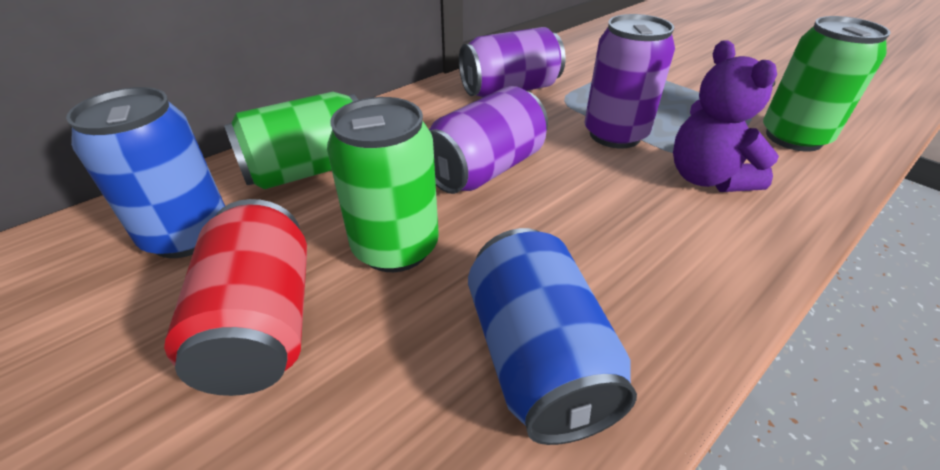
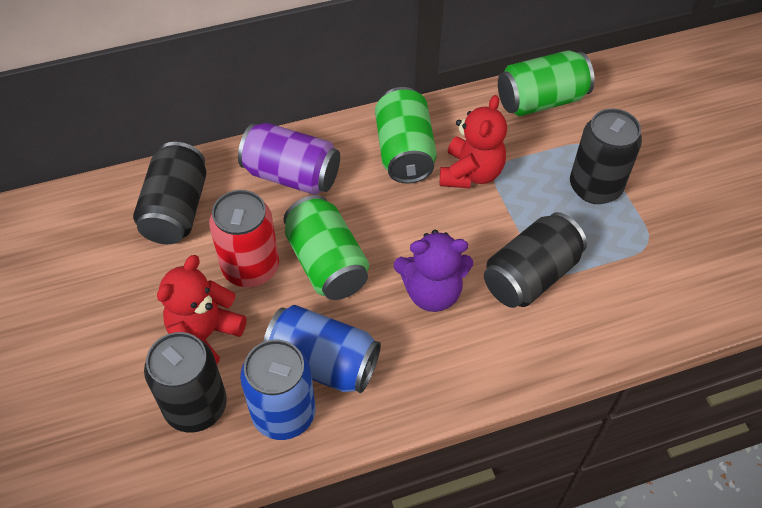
black can: none = 0 -> [133,142,207,244] [144,332,227,433] [484,212,587,308] [570,108,642,204] = 4
purple can: [429,86,548,194] [459,27,566,98] [584,14,675,148] = 3 -> [238,123,340,195] = 1
red teddy bear: none = 0 -> [157,255,247,364] [440,95,507,188] = 2

